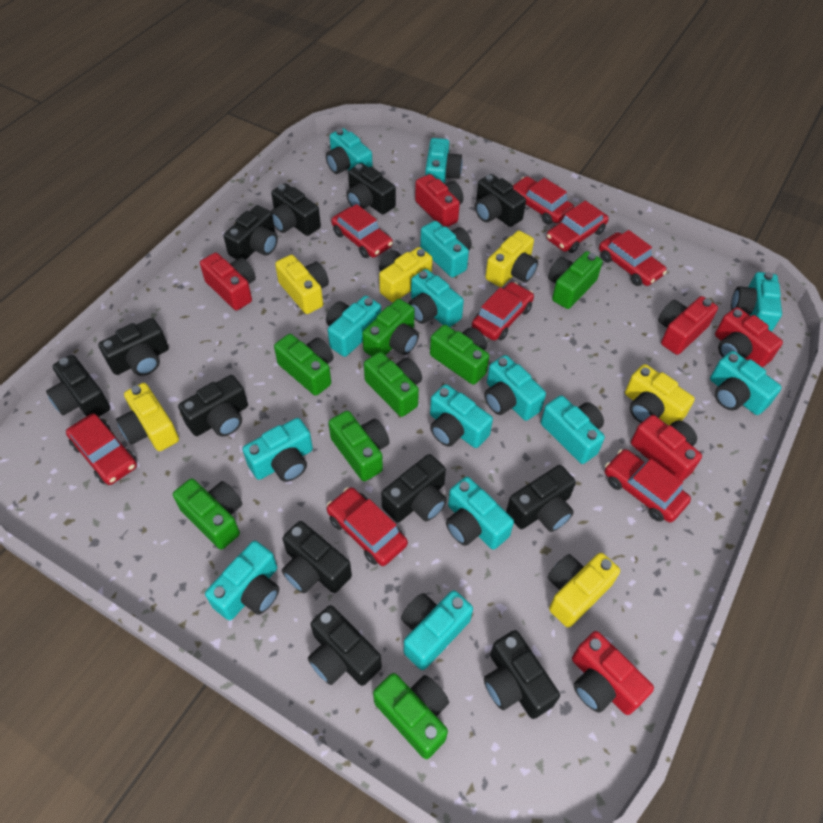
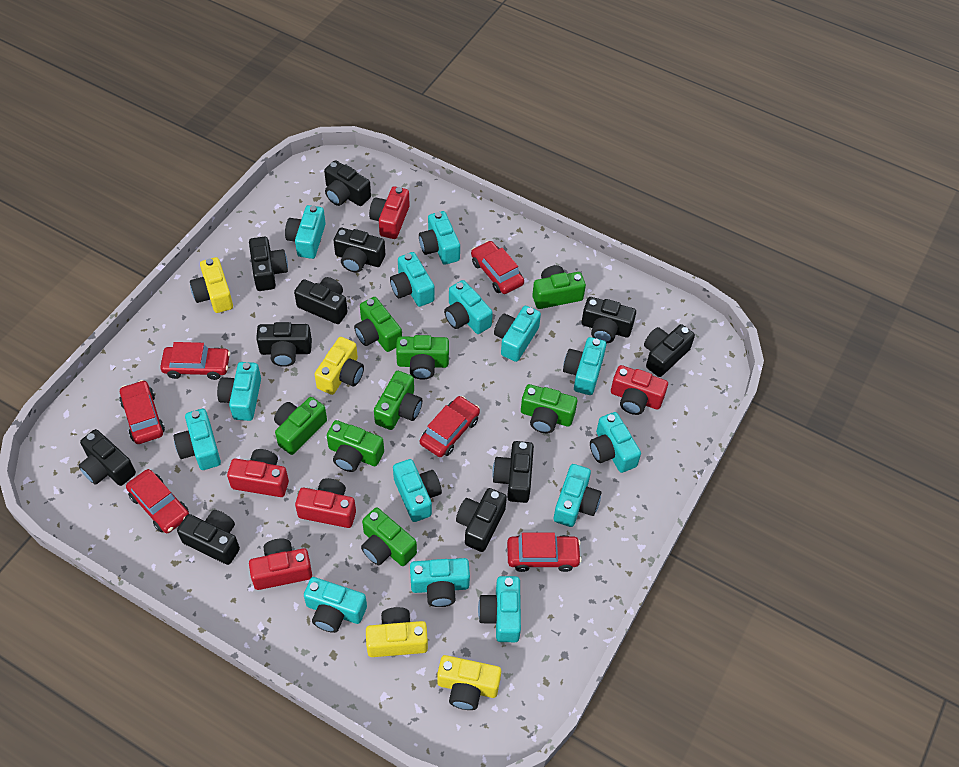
black camera: [46,355,110,417] [98,318,169,376] [178,375,248,437] [224,205,278,260] [271,183,321,236] [282,521,352,593] [308,605,382,686] [346,163,396,214] [381,454,447,523] [475,174,526,227] [484,630,560,719] [506,465,576,532] = 12 -> [78,429,136,486] [177,510,240,565] [249,237,288,291] [256,322,312,367] [294,277,348,324] [324,160,371,206] [334,228,385,273] [456,488,507,552] [492,441,534,503] [582,297,636,343] [644,324,695,377] = 11
red camera: [200,253,256,310] [415,174,464,227] [572,631,654,715] [631,415,702,481] [658,296,718,355] [715,307,783,368] = 6 -> [227,449,289,497] [249,539,312,590] [295,478,356,528] [369,186,410,239] [611,365,668,415] = 5
red car: [66,414,137,485] [327,487,408,566] [331,204,393,258] [472,282,534,341] [512,176,574,224] [546,201,609,253] [599,230,667,286] [605,449,691,522] = 8 -> [119,380,165,444] [126,469,189,533] [160,342,230,380] [420,396,480,457] [471,241,524,294] [507,533,582,572] = 6
yellow camera: [116,383,179,451] [275,255,329,314] [379,247,432,303] [485,231,538,287] [547,553,620,627] [625,364,695,425] = 6 -> [190,257,233,313] [314,337,364,395] [366,607,428,657] [437,655,501,710] = 4

